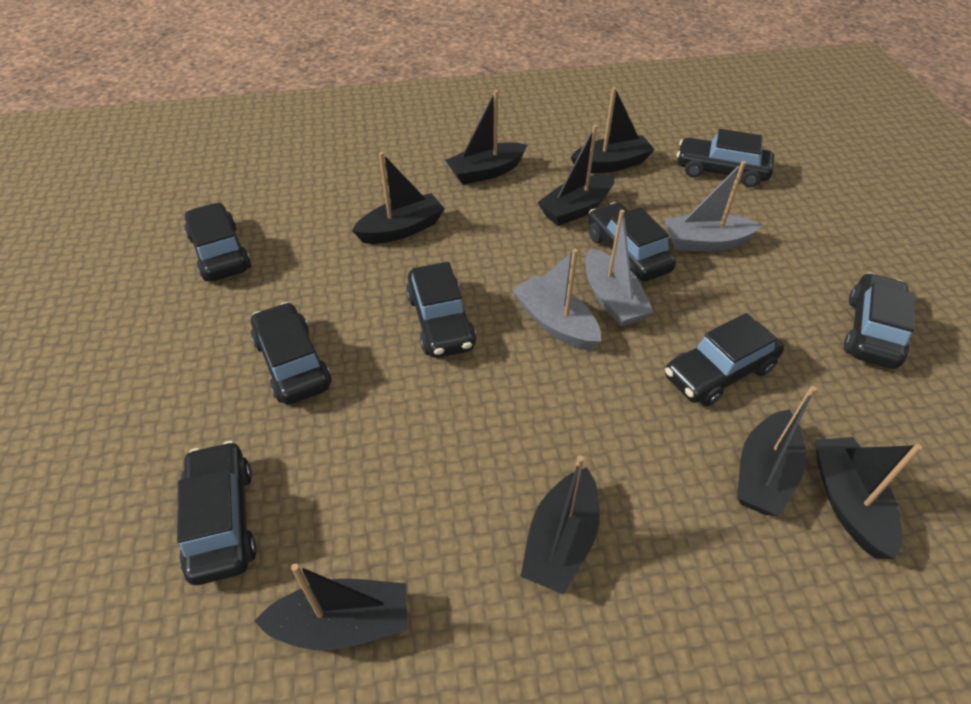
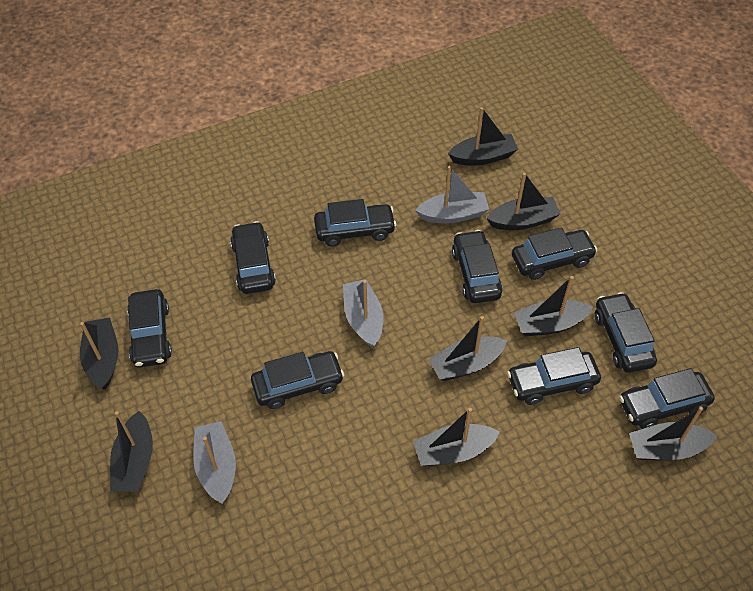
black car: [177,441,257,585] [184,202,251,281] [251,302,331,405] [406,262,476,358] [588,202,676,282] [665,313,784,406] [677,129,774,187] [844,273,915,369] = 8 -> [127,289,172,368] [230,221,276,294] [251,351,344,409] [314,199,396,246] [452,230,503,303] [507,347,601,405] [512,228,597,280] [595,292,657,373] [619,368,715,429] = 9

